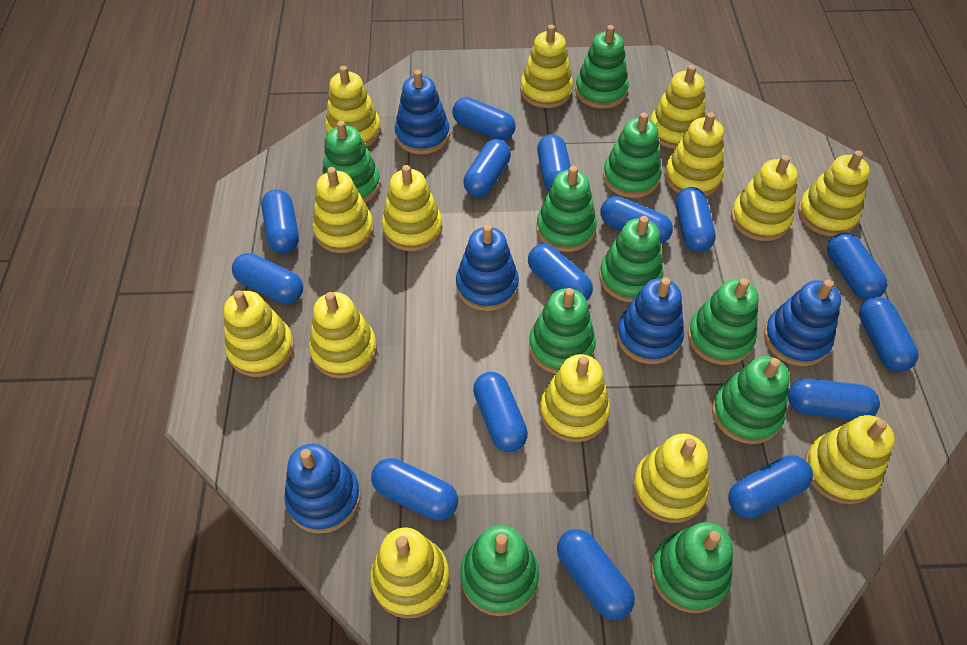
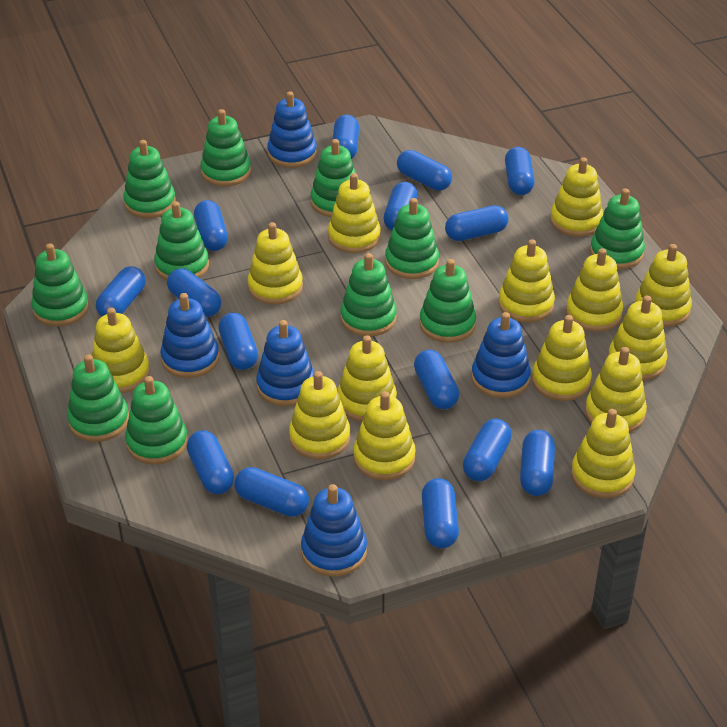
green stacking toy: [322,121,381,203] [460,525,539,616] [529,288,596,374] [536,166,597,252] [575,25,629,109] [599,216,663,302] [603,113,662,198] [651,522,733,613] [688,278,759,365] [712,356,790,444] = 10 -> [31,243,89,327] [67,354,129,442] [123,140,176,218] [125,376,188,465] [154,201,209,280] [201,109,251,186] [310,139,356,217] [340,253,397,337] [385,198,439,279] [419,259,476,343] [590,188,645,269] = 11

